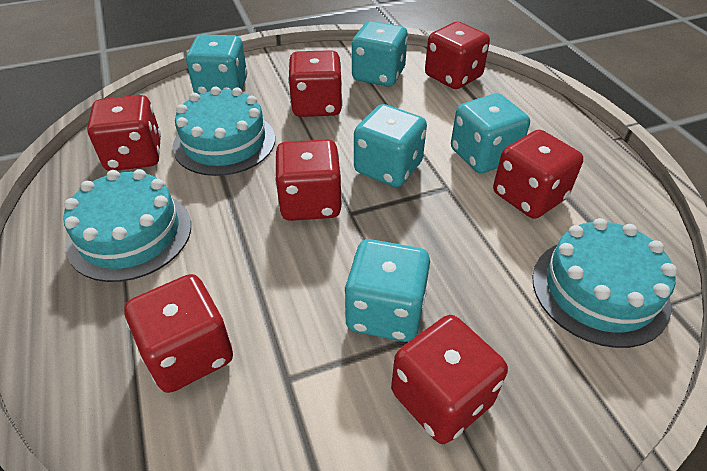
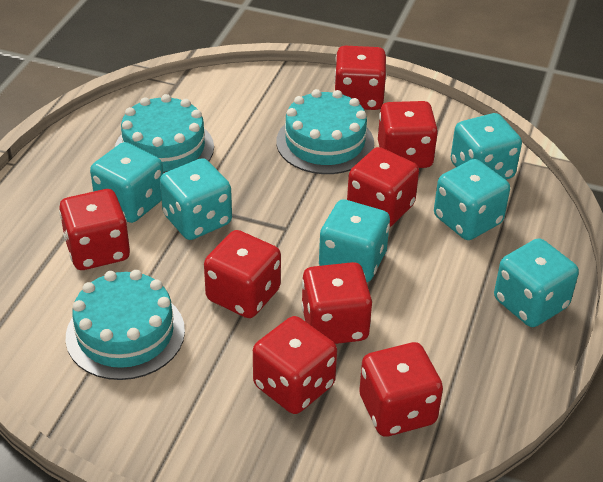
red dice: [87,95,161,171] [124,274,233,393] [275,139,342,221] [288,50,343,117] [391,315,508,444] [425,22,490,89] [493,130,583,219] = 7 -> [59,189,130,270] [204,230,281,318] [253,316,337,414] [301,262,372,344] [334,46,387,110] [347,147,419,227] [359,342,443,437] [378,101,438,168] = 8
turquoise dice: [186,34,247,94] [344,239,430,342] [352,21,408,87] [354,104,427,187] [451,93,530,173] = 5 -> [90,142,163,223] [160,158,232,240] [319,199,390,282] [434,159,510,240] [451,113,522,180] [494,238,579,327] = 6

